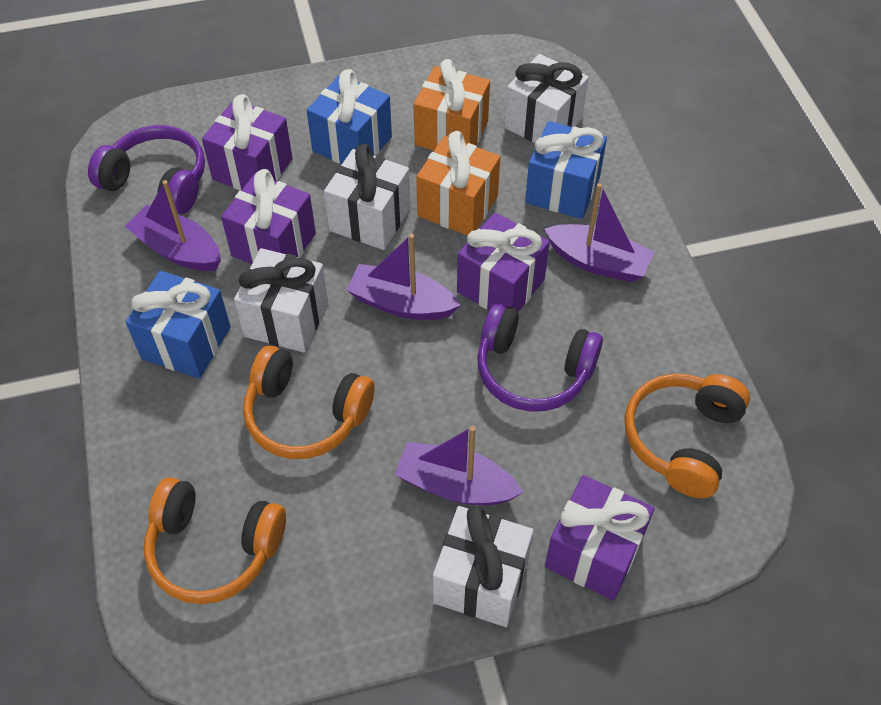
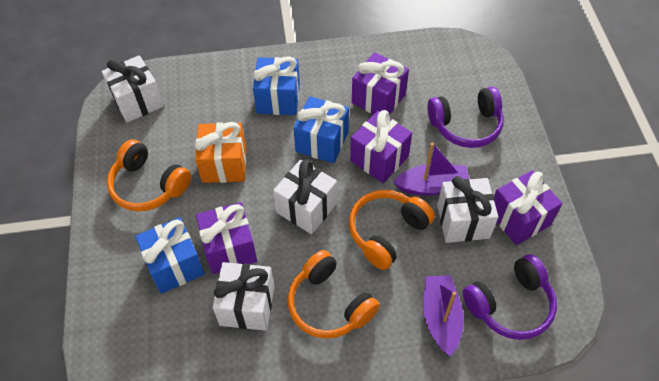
orange gift: [414,59,490,150] [416,131,500,236] = 2 -> [195,122,246,183] = 1
purple boat: [125,180,221,271] [347,234,460,320] [395,426,523,505] [544,183,654,282] = 4 -> [393,143,469,196] [424,275,464,356] = 2

